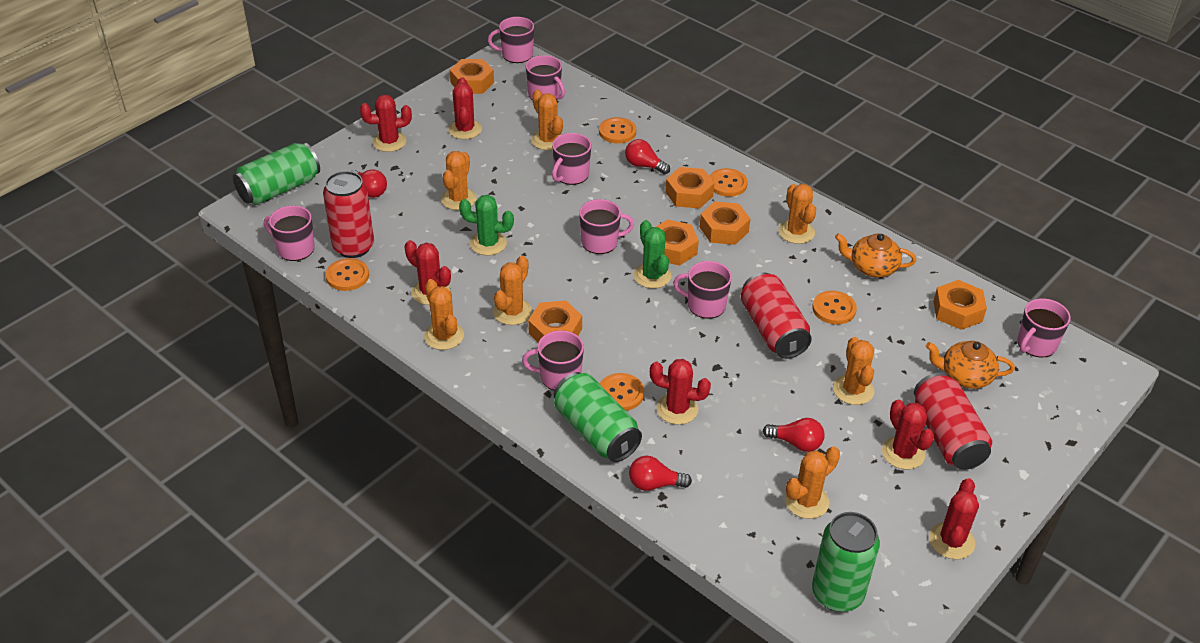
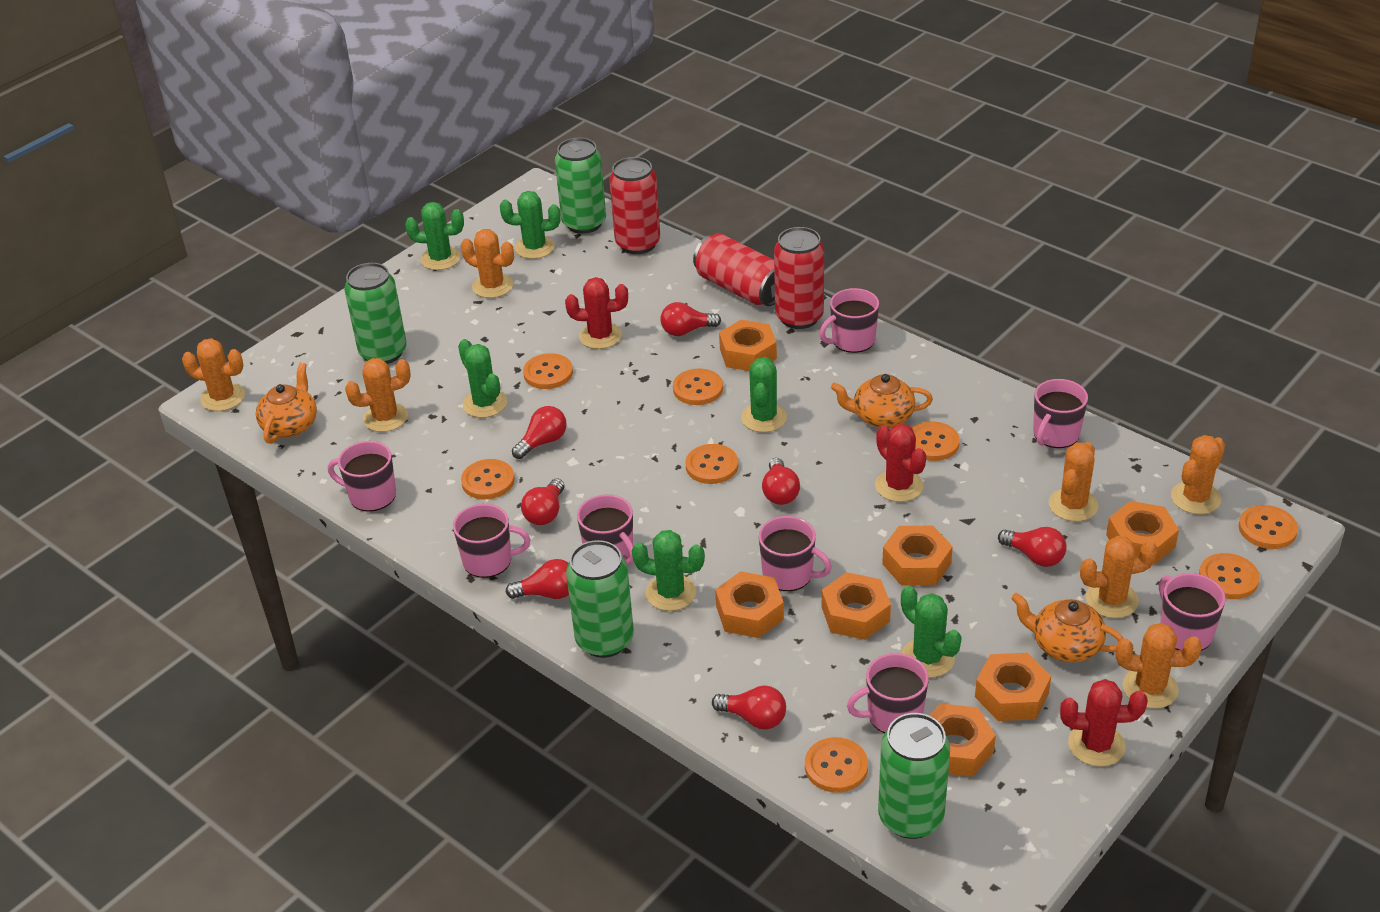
green cactus: [459,195,514,255] [634,220,671,289] = 2 -> [405,202,464,270] [458,339,507,418] [500,191,560,259] [632,530,705,611] [741,357,787,432] [901,586,962,678] = 6
green can: [233,142,320,205] [554,372,642,462] [812,512,880,612] = 3 -> [344,263,407,364] [555,138,606,234] [566,540,634,658] [878,713,950,839] = 4
orange button: [326,258,369,291] [599,117,636,143] [600,373,644,411] [710,168,748,197] [812,291,857,325] = 5 -> [461,459,515,499] [523,353,573,389] [673,369,723,405] [686,444,738,484] [805,737,868,793] [912,422,960,461] [1199,553,1260,599] [1239,505,1298,549] = 8
orange nut: [450,59,494,94] [528,300,582,342] [656,219,699,266] [665,167,715,208] [700,201,751,245] [934,280,987,330] = 6 -> [715,571,784,638] [719,320,777,371] [822,572,891,640] [882,526,953,585] [929,703,996,777] [975,653,1051,721] [1106,501,1179,564] = 7
orange teapot: [835,233,917,278] [926,341,1015,389] = 2 -> [256,362,317,444] [831,374,933,428] [1011,593,1124,662] = 3
red cactus: [360,95,412,152] [405,240,451,305] [448,77,482,139] [650,359,711,425] [882,399,934,469] [929,478,979,559] = 6 -> [565,277,628,349] [875,424,926,502] [1060,679,1148,767] = 3
red light bulb: [352,169,387,198] [625,139,670,174] [629,456,692,491] [763,418,825,452] = 4 -> [506,559,569,599] [512,406,567,459] [521,479,564,525] [660,302,721,336] [712,686,786,729] [762,458,800,505] [998,527,1067,567] = 7

